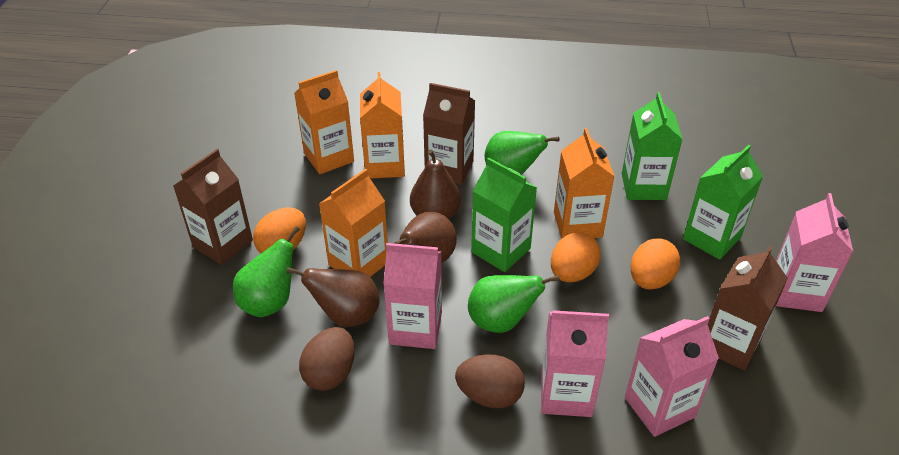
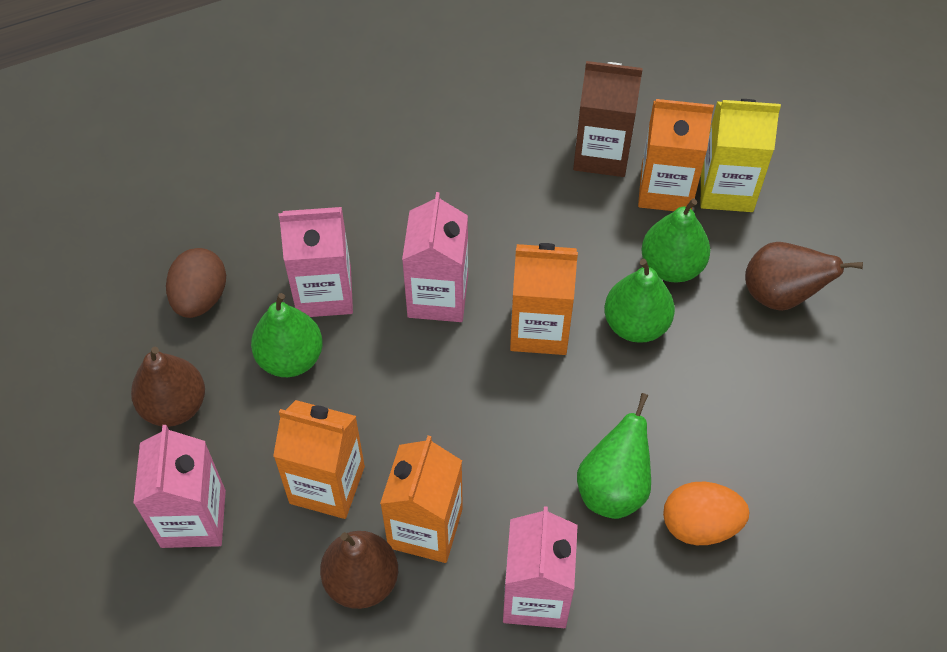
brown carton: [173,149,253,265] [423,83,475,185] [708,246,788,371] = 3 -> [573,61,643,177] = 1
brown egg: [299,327,355,391] [455,354,525,408] = 2 -> [166,248,226,318] = 1
green carton: [471,157,537,272] [622,92,683,200] [683,145,763,260] = 3 -> none = 0
green pear: [233,226,300,317] [468,275,560,333] [485,131,560,175] = 3 -> [251,293,323,377] [577,393,651,519] [604,259,675,343] [641,199,710,283] = 4
orange egg: [253,207,306,253] [551,232,601,282] [630,238,680,290] = 3 -> [663,482,749,545] = 1
yellow carton: none = 0 -> [701,99,781,212] = 1

